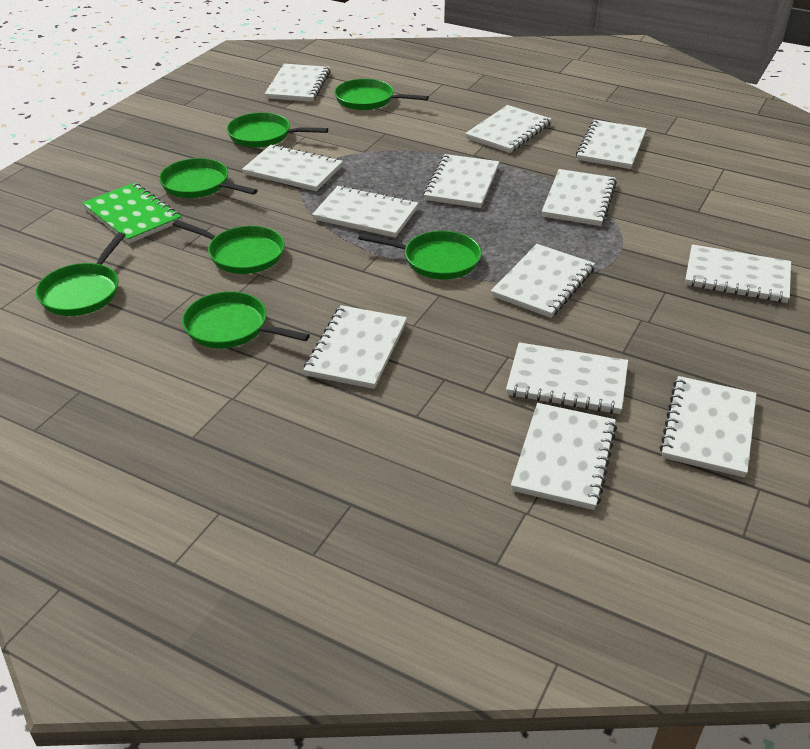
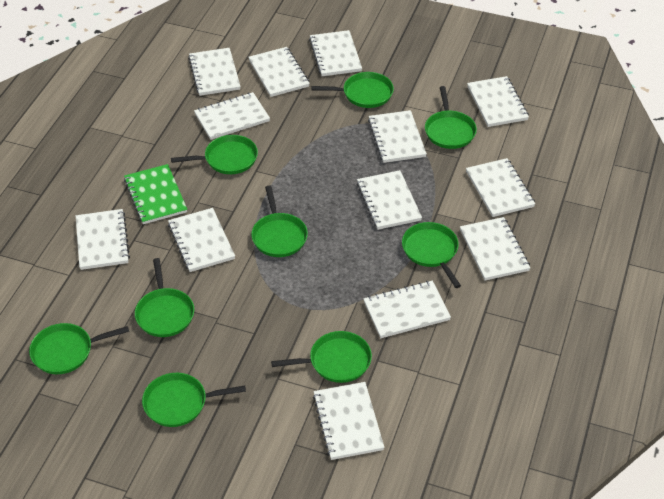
green pan: [36,232,125,316] [159,158,258,198] [173,220,285,274] [182,292,310,348] [227,112,328,148] [334,79,429,110] [358,231,481,279] = 7 -> [29,323,129,374] [135,258,194,337] [142,373,246,427] [171,135,258,174] [251,186,308,257] [271,331,372,383] [311,72,394,108] [402,222,461,288] [425,86,477,149] = 9

